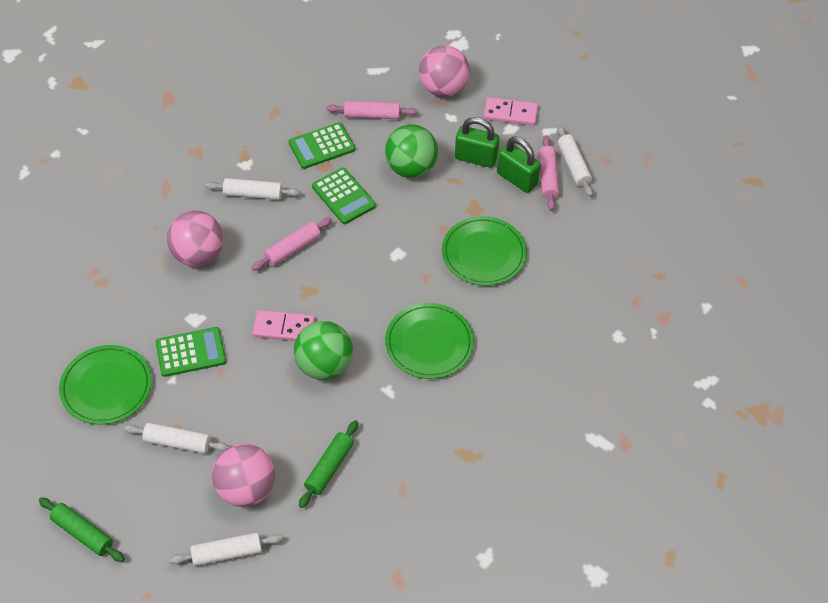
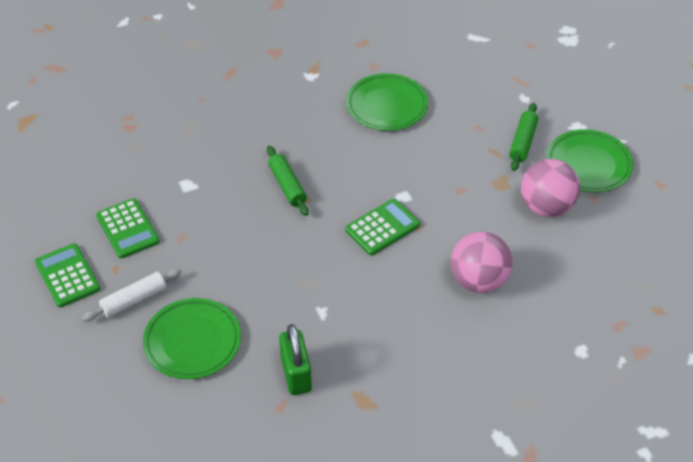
green ball: [294,321,353,380] [385,124,438,178] = 2 -> none = 0
green padlock: [455,117,500,168] [497,136,541,193] = 2 -> [279,324,312,395] = 1
pink ball: [167,211,224,267] [212,443,275,507] [419,45,470,97] = 3 -> [451,232,513,293] [521,159,580,217] = 2
pink domino: [253,310,315,341] [484,97,538,126] = 2 -> none = 0
pink rolling pin: [252,217,332,270] [326,101,417,119] [539,136,559,211] = 3 -> none = 0
white rolling pin: [124,423,229,454] [169,532,283,566] [205,178,300,200] [557,125,593,197] = 4 -> [82,268,182,321] = 1

